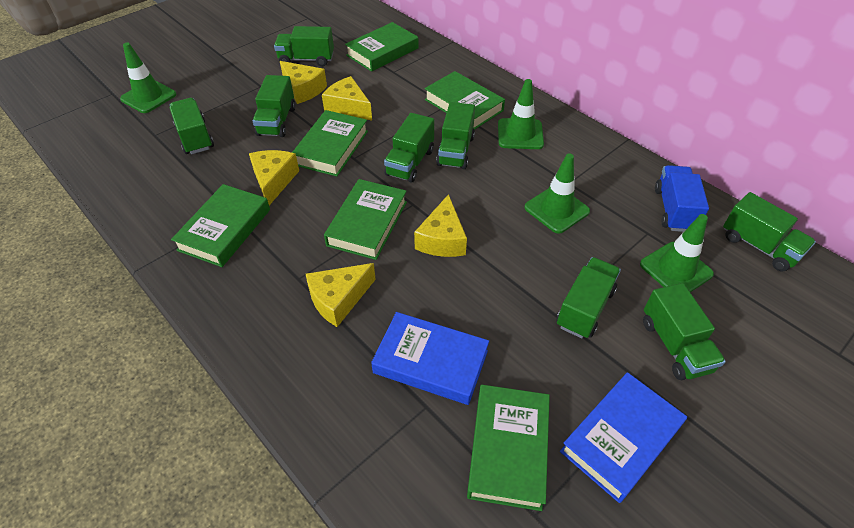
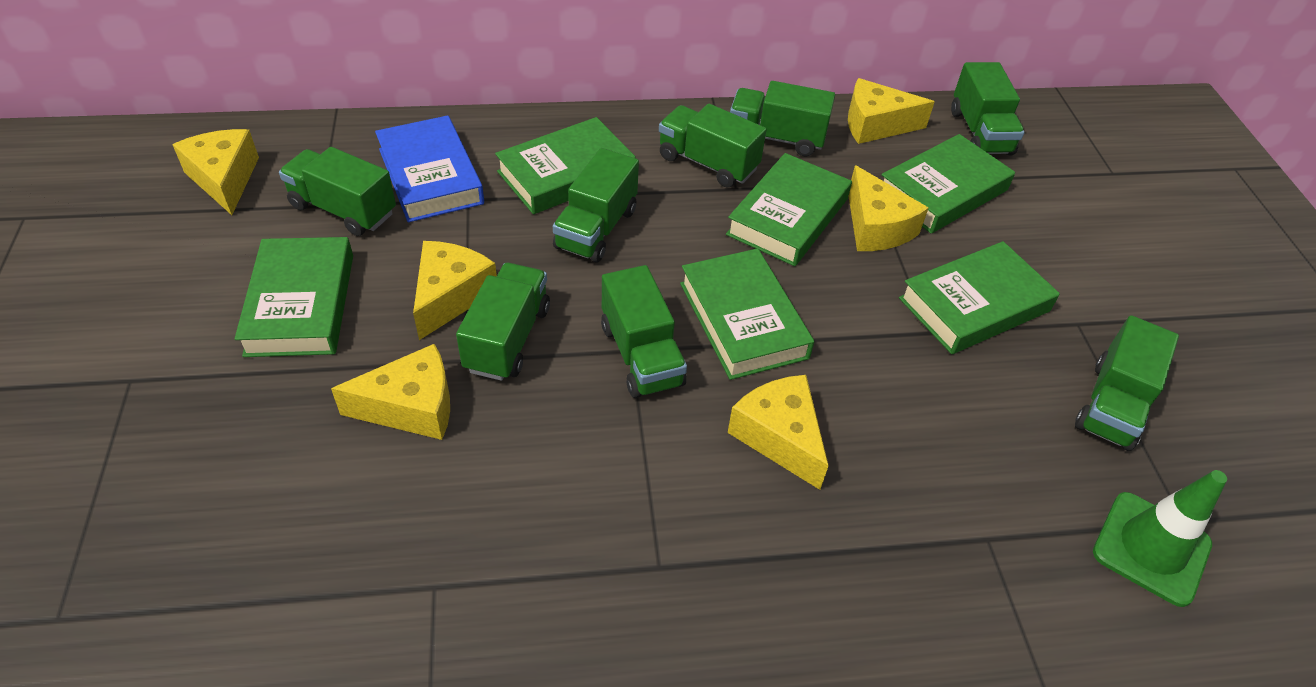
blue book: [371,312,489,405] [560,372,687,503] = 2 -> [375,115,484,222] = 1
blue truck: [655,165,709,232] = 1 -> none = 0
green traffic cone: [120,42,177,113] [498,79,544,149] [524,154,590,234] [640,214,714,292] = 4 -> [1093,470,1227,607] = 1
yellow cheese: [249,150,299,205] [280,61,327,104] [306,263,376,327] [322,76,372,120] [414,194,467,257] = 5 -> [172,129,259,215] [331,344,450,440] [413,241,497,340] [728,375,829,490] [848,78,935,144] [849,165,929,251] = 6

